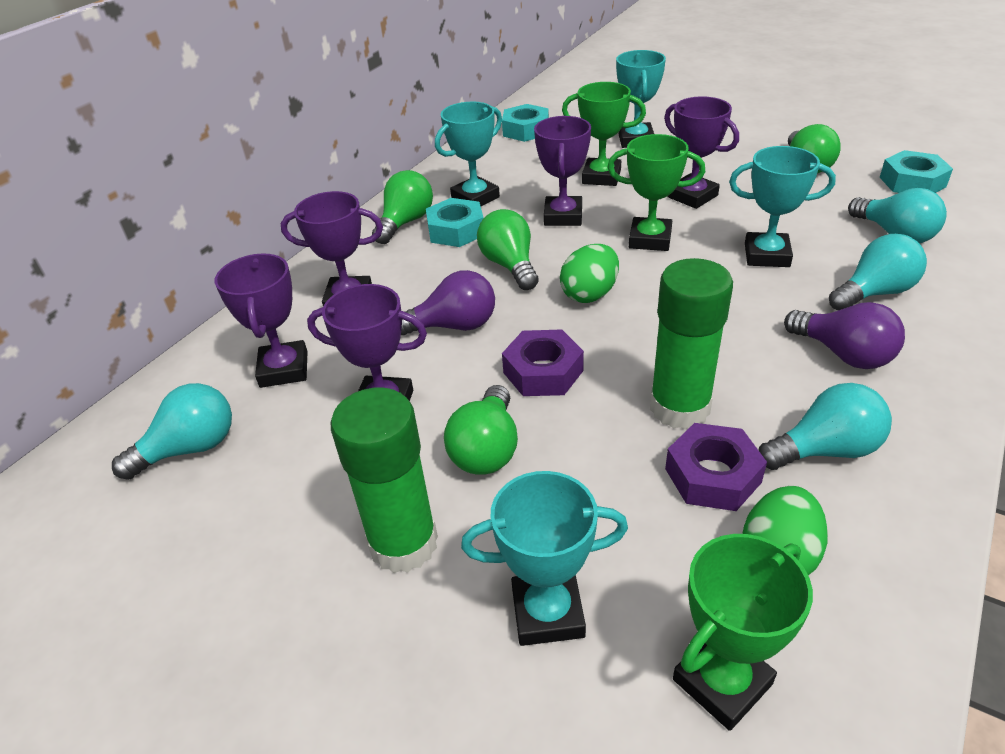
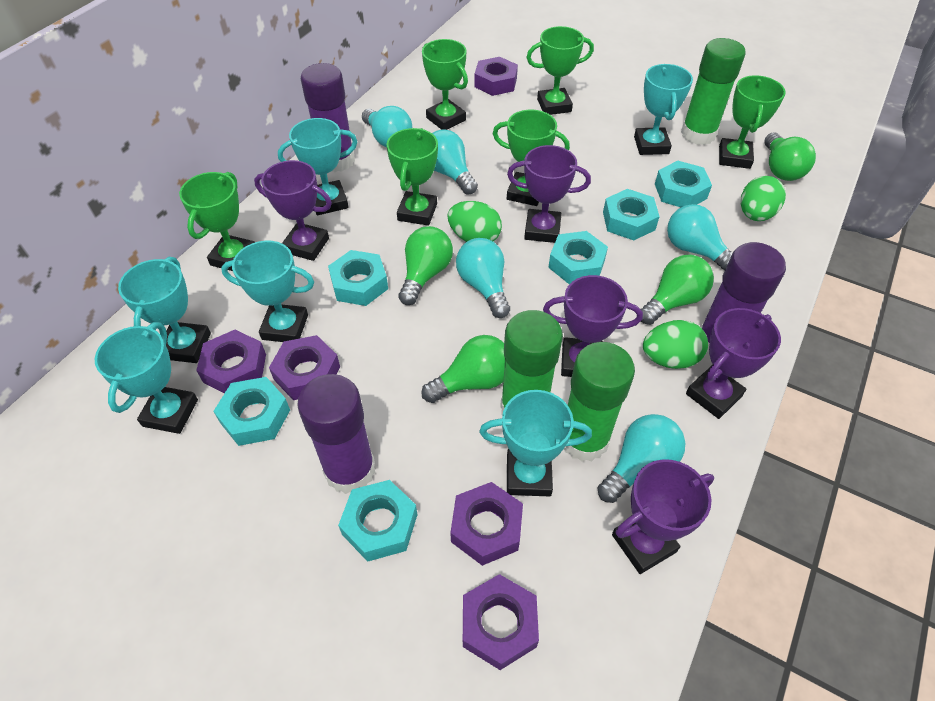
green egg: [560,244,619,303] [743,486,828,575] = 2 -> [447,201,502,242] [643,320,708,369] [741,176,786,221] = 3
green glue stick: [331,388,438,573] [650,258,733,429] = 2 -> [500,310,563,416] [564,342,635,462] [681,38,745,145] = 3
green trophy: [562,82,646,186] [607,134,705,251] [673,534,813,731] = 3 -> [179,172,255,271] [387,128,438,226] [422,39,468,130] [493,110,570,206] [526,26,594,115] [719,75,786,169] = 6
purple glue stick: none = 0 -> [297,374,375,494] [301,63,355,172] [701,242,786,356] = 3
purple light bulb: [401,270,495,335] [784,302,905,369] = 2 -> none = 0
purple nut: [502,329,584,396] [665,423,767,511] = 2 -> [196,330,266,393] [269,335,340,400] [450,482,523,566] [463,574,539,670] [474,57,518,96] = 5
turquoise light bulb: [112,383,232,480] [759,383,892,470] [829,234,927,310] [848,188,947,243] = 4 -> [362,106,412,147] [432,129,478,194] [456,238,510,318] [597,414,685,503] [667,204,732,270] = 5
turquoise nut: [426,198,484,247] [502,104,549,142] [880,150,953,193] = 3 -> [213,377,290,446] [328,250,388,306] [338,480,417,562] [548,231,608,284] [603,189,660,241] [655,160,712,207] = 6
turquoise trophy: [435,102,502,206] [461,471,628,646] [616,50,666,148] [729,146,836,267] = 4 -> [95,322,198,434] [118,257,211,363] [221,241,314,342] [278,118,357,215] [479,390,592,496] [634,64,693,155] = 6

